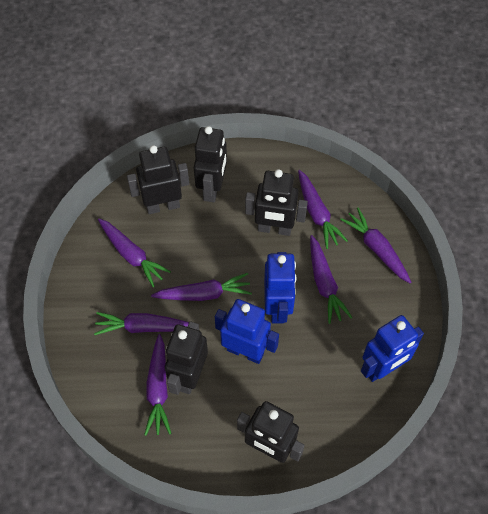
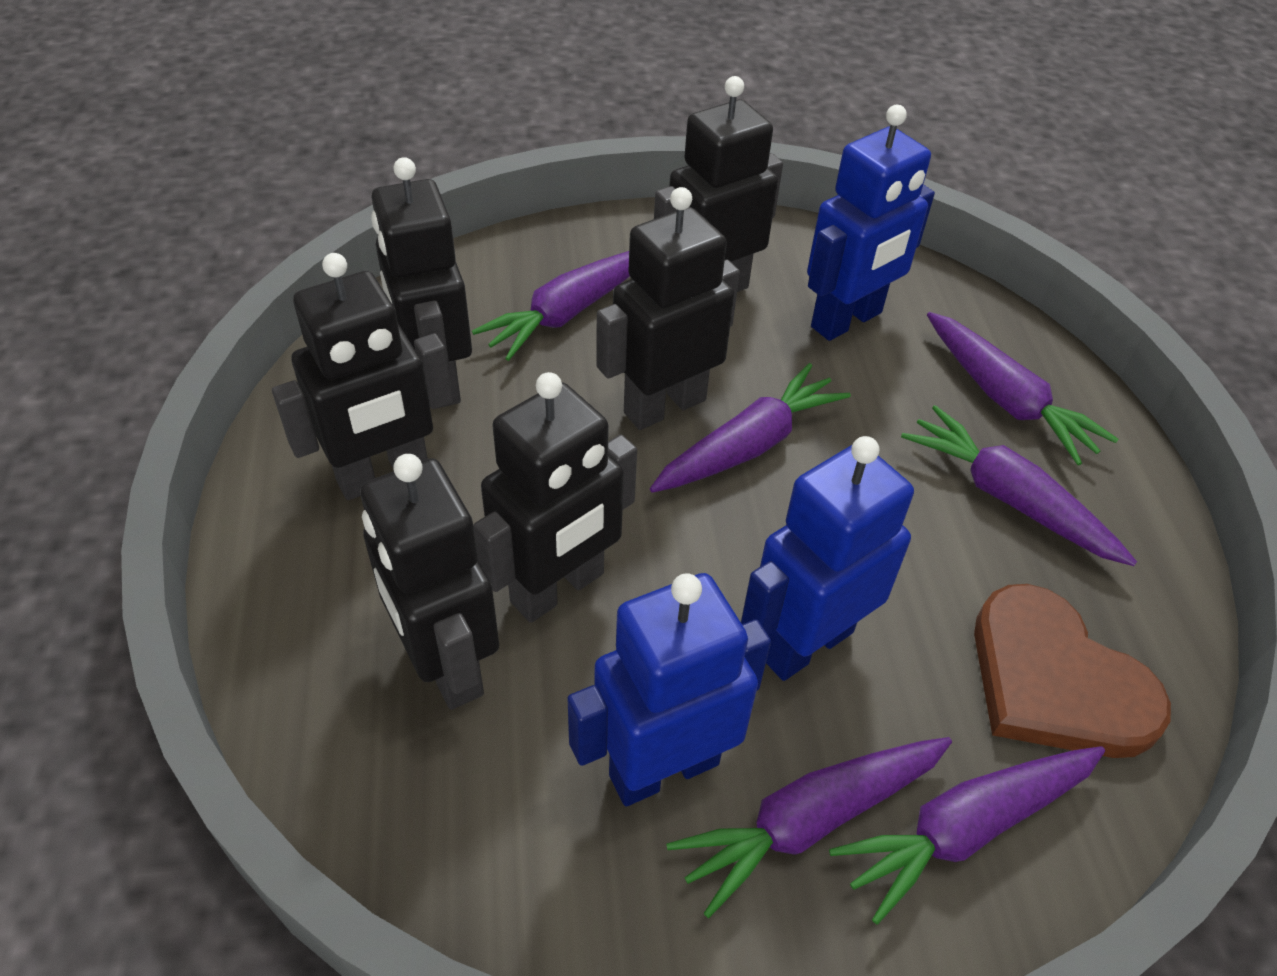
black robot: [127,145,189,214] [165,322,208,395] [194,126,227,202] [237,401,305,463] [245,169,308,236] = 5 -> [272,253,452,500] [360,454,499,710] [371,157,472,408] [473,372,637,623] [596,187,740,430] [654,76,783,292] = 6
brown heart: none = 0 -> [974,584,1171,758] = 1
purple carrot: [94,312,189,335] [98,218,171,287] [144,334,172,436] [151,273,252,301] [298,170,348,249] [310,235,353,324] [340,208,411,283] = 7 -> [472,251,630,361] [650,363,851,493] [666,737,952,918] [829,746,1105,925] [901,405,1137,566] [927,312,1118,465] = 6

